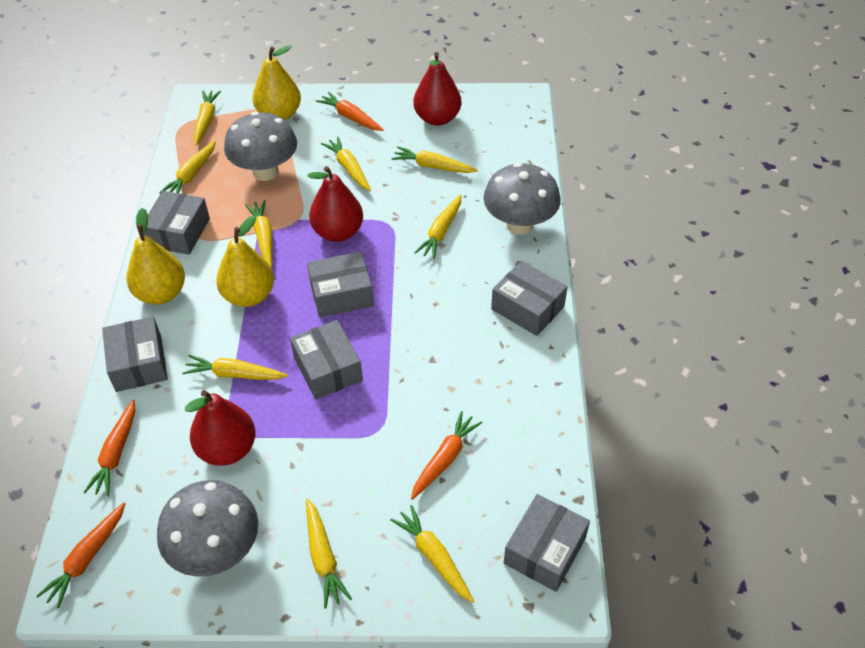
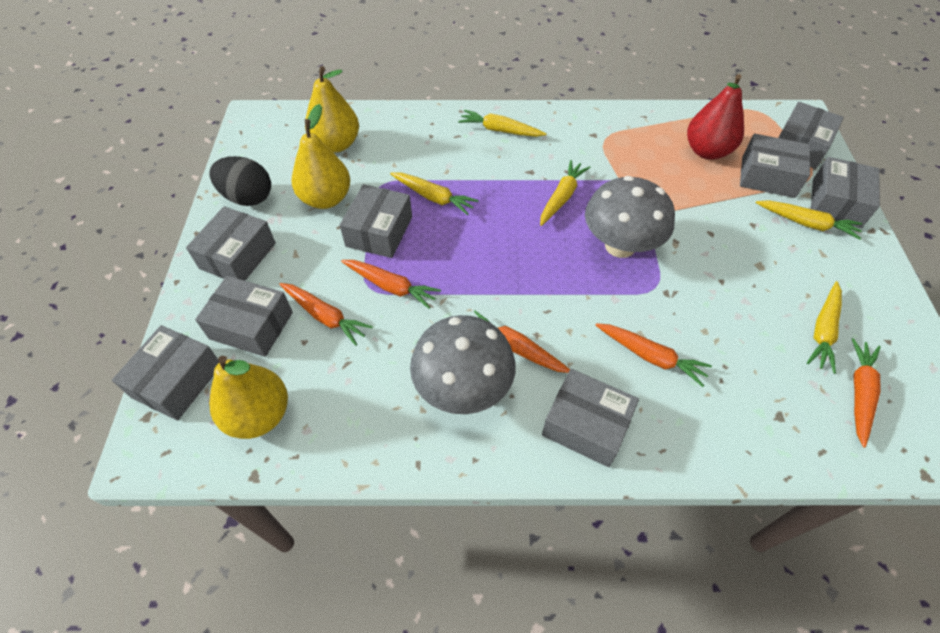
black egg: none = 0 -> [209,156,271,206] = 1
grey box: [102,316,168,392] [143,191,210,255] [290,320,363,399] [307,252,374,318] [491,261,567,336] [504,494,590,592] = 6 -> [112,325,219,420] [186,206,276,281] [195,276,293,357] [340,184,412,258] [542,369,639,467] [740,134,810,198] [778,102,844,169] [811,157,880,228] = 8
grey mushroom: [157,480,258,577] [224,112,297,181] [484,163,561,235] = 3 -> [410,315,516,414] [585,176,675,258] = 2
orange carrot: [36,502,126,609] [83,399,135,496] [316,92,383,131] [411,411,483,500] = 4 -> [279,283,373,346] [341,260,441,309] [474,311,570,373] [595,323,712,387] [852,338,881,448] = 5
red pear: [185,390,256,466] [307,166,363,242] [413,52,461,126] = 3 -> [687,74,744,160] = 1
yellow carrot: [159,141,216,194] [182,355,288,380] [193,91,221,145] [245,200,272,267] [306,498,352,608] [321,136,371,191] [390,505,474,603] [391,146,478,173] [414,194,461,259] = 9 -> [390,173,479,215] [458,110,547,137] [540,160,590,226] [756,200,862,240] [807,281,842,374] = 5

